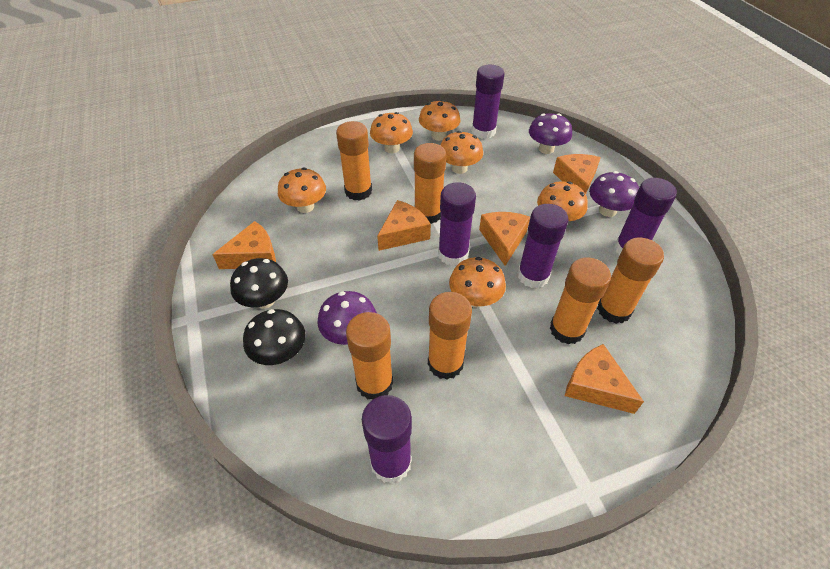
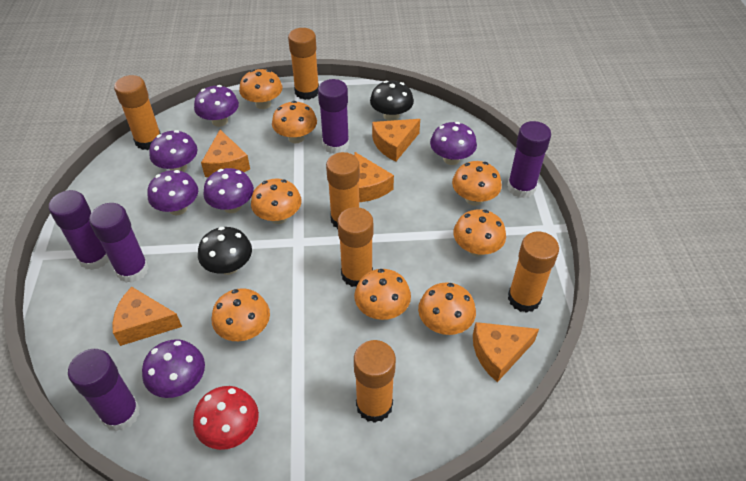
orange mushroom: [278,168,326,213] [370,112,413,153] [419,100,460,141] [440,131,483,174] [449,257,506,308] [537,181,588,221] = 6 -> [212,288,270,341] [239,69,282,109] [251,179,301,224] [272,101,317,143] [354,269,411,320] [418,282,476,335] [452,161,502,206] [453,209,506,257] = 8
purple mushroom: [318,291,377,345] [529,113,572,154] [589,171,639,217] = 3 -> [142,339,205,398] [147,170,198,215] [149,130,198,172] [194,85,239,127] [203,168,254,213] [430,122,477,165] = 6
red mushroom: none = 0 -> [193,386,259,450] = 1

